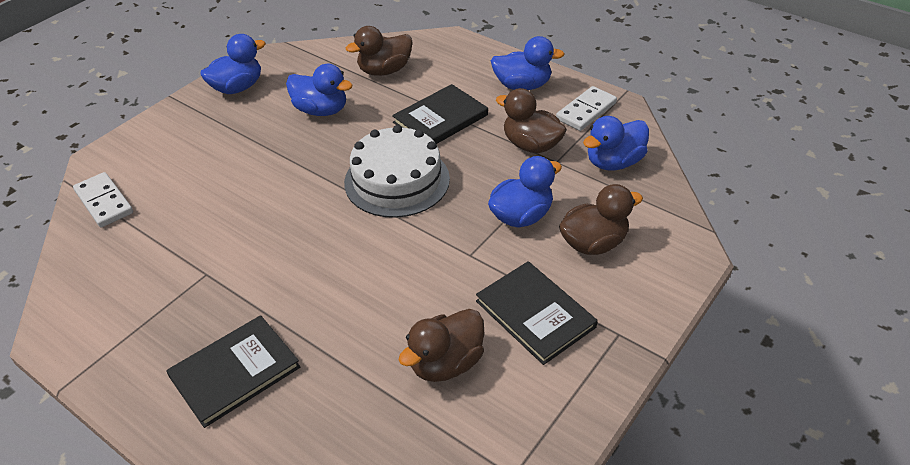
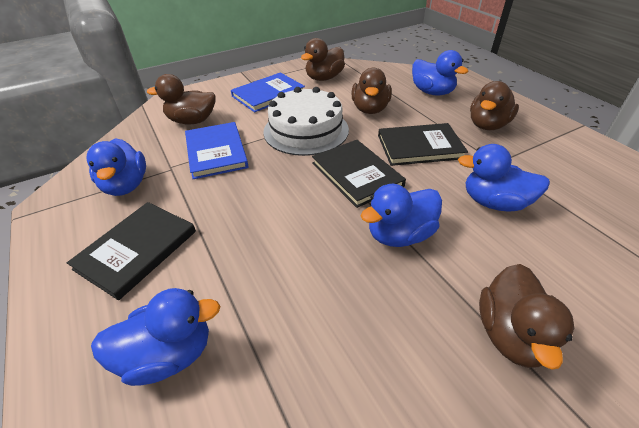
blue book: none = 0 -> [185,122,249,179] [231,72,305,112] = 2
brown duck: [346,26,413,76] [398,309,484,382] [496,88,567,153] [559,184,643,255] = 4 -> [147,74,216,124] [301,38,345,81] [352,68,392,114] [470,81,519,130] [479,264,574,370] = 5
white domino: [73,172,133,227] [556,86,617,131] = 2 -> none = 0

